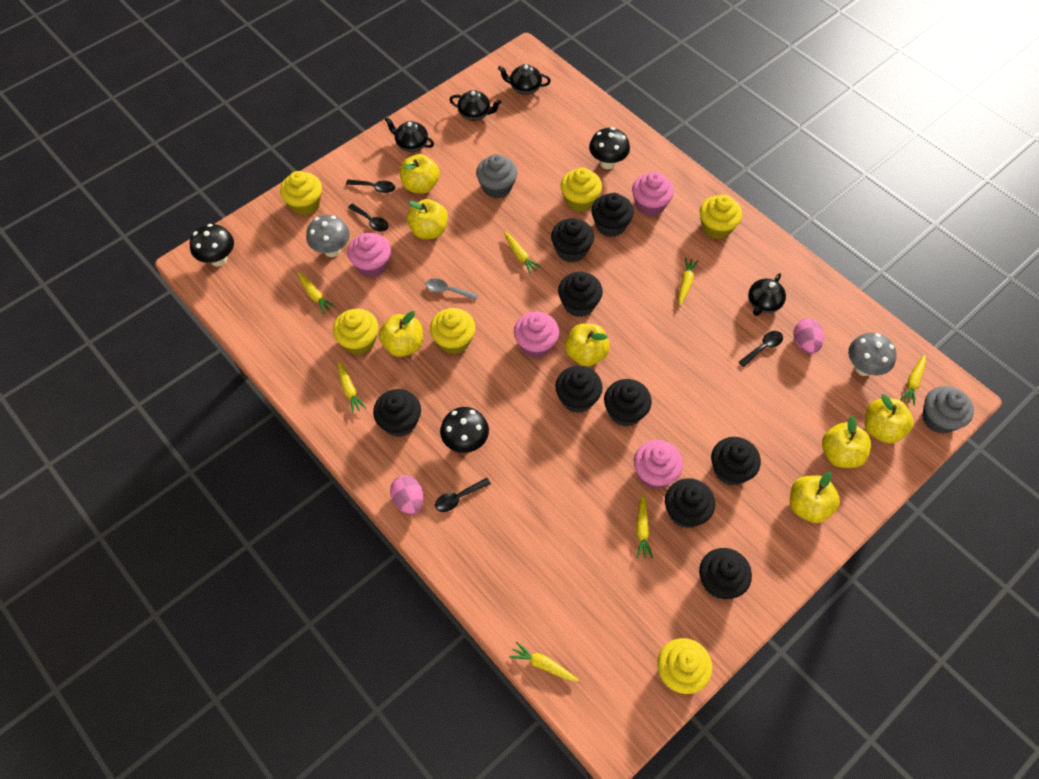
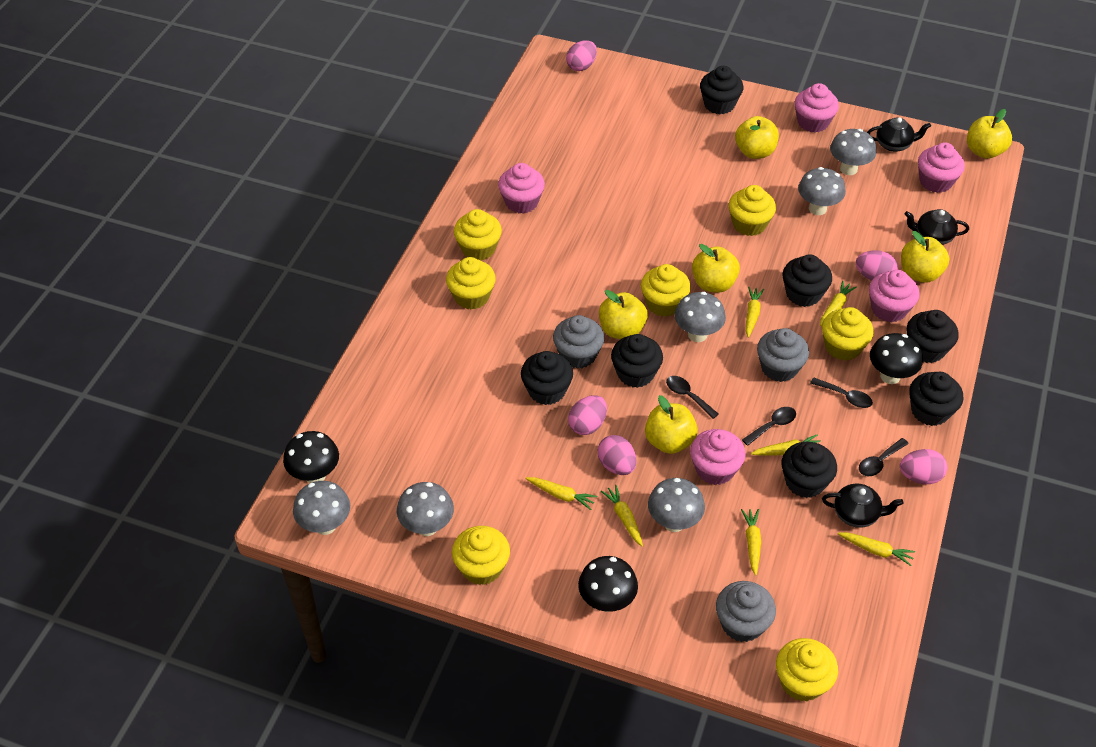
black cupcake: [373,389,421,437] [551,218,594,263] [555,366,603,413] [558,272,603,317] [592,193,634,237] [604,379,652,427] [665,478,715,528] [699,548,752,599] [711,437,761,486] = 9 -> [521,351,573,405] [611,334,663,388] [700,66,743,114] [781,442,837,498] [783,254,832,307] [906,310,959,363] [909,372,963,426] = 7
black teapot: [384,117,434,152] [449,90,501,121] [498,64,551,95] [748,273,786,316] = 4 -> [822,484,904,528] [867,118,931,152] [905,209,969,245] = 3
grey cupcake: [476,154,517,198] [922,386,974,434] = 2 -> [553,315,604,369] [716,581,776,642] [757,328,809,382] = 3
grey mushroom: [306,215,350,257] [848,333,897,376] = 2 -> [293,481,350,535] [397,482,454,536] [648,478,705,532] [675,292,726,342] [798,167,846,215] [830,129,876,175] = 6
grey spoon: [426,278,478,300] = 1 -> none = 0
pink cupcake: [347,233,391,277] [514,312,559,358] [632,172,674,216] [634,440,683,489] = 4 -> [498,163,545,214] [690,429,746,485] [795,83,839,132] [869,270,920,322] [918,142,965,193] = 5
pink egg: [390,475,424,515] [794,319,824,354] = 2 -> [566,40,597,71] [568,395,607,435] [598,435,636,475] [856,250,898,281] [900,449,947,484] = 5
yellow apple: [379,311,423,357] [400,154,440,194] [407,199,448,239] [565,323,610,366] [790,471,840,523] [822,416,871,468] [865,394,914,444] = 7 -> [599,290,648,339] [645,395,698,454] [692,244,740,293] [735,116,779,159] [901,231,949,283] [967,109,1012,159] = 6
yellow cupcake: [280,171,322,215] [333,309,378,355] [430,308,475,354] [560,167,602,212] [657,638,712,694] [700,195,742,239] = 6 -> [446,257,496,310] [452,526,510,585] [454,209,502,260] [641,264,691,317] [729,185,776,236] [776,638,838,701] [822,307,874,361] = 7

